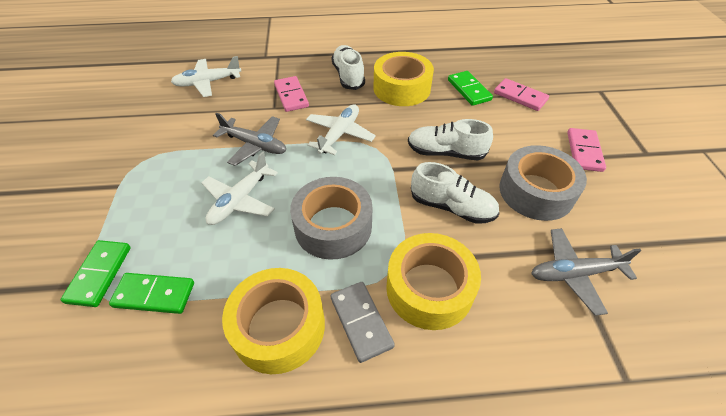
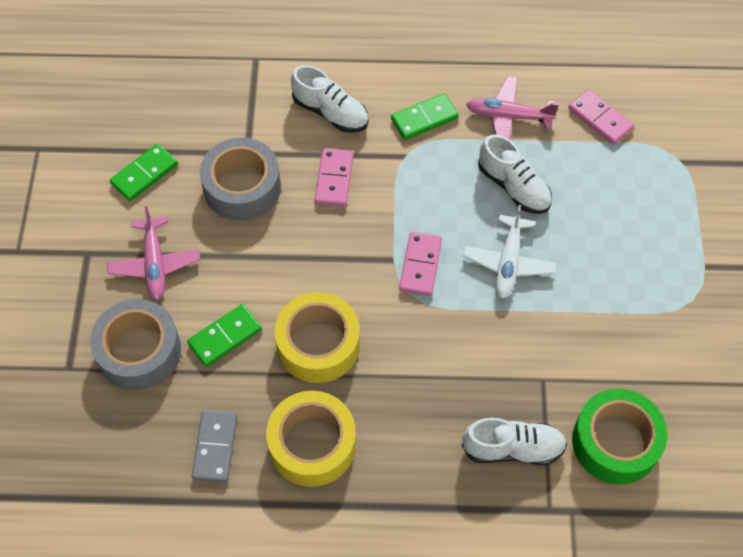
green tape: none = 0 -> [572,389,668,485] = 1
grey plane: [213,113,286,166] [531,228,642,316] = 2 -> none = 0
pink plane: none = 0 -> [107,206,200,301] [466,76,559,140] = 2
white plane: [171,56,241,97] [202,151,278,225] [306,104,376,155] = 3 -> [463,205,556,299] = 1
yellow tape: [222,268,325,374] [374,52,434,106] [386,233,481,330] = 3 -> [266,391,356,487] [274,292,360,383] = 2

